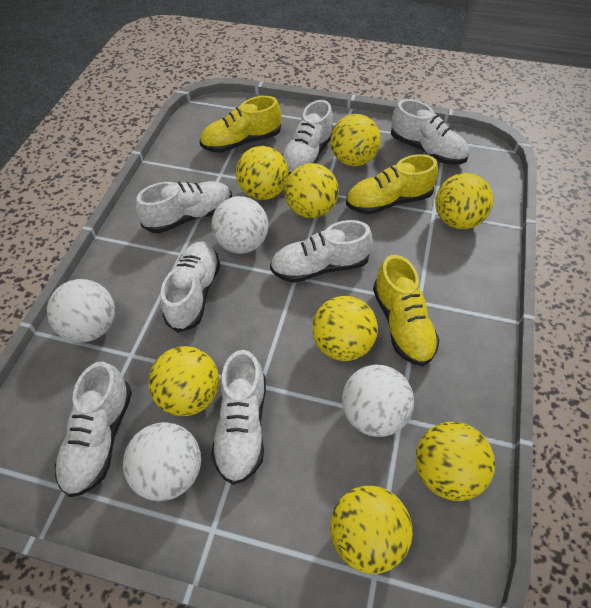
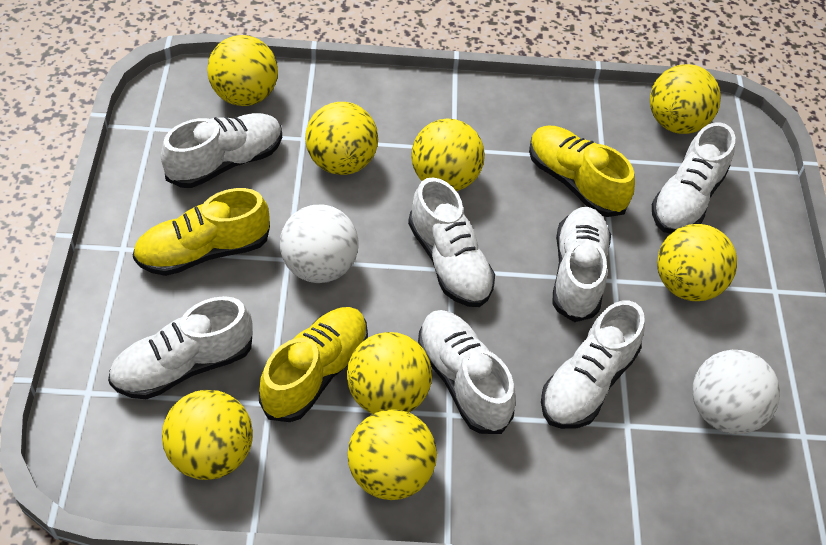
white ball: [47,279,115,342] [123,422,201,501] [211,196,269,254] [342,365,414,437] = 4 -> [280,205,358,283] [692,350,780,434] = 2

